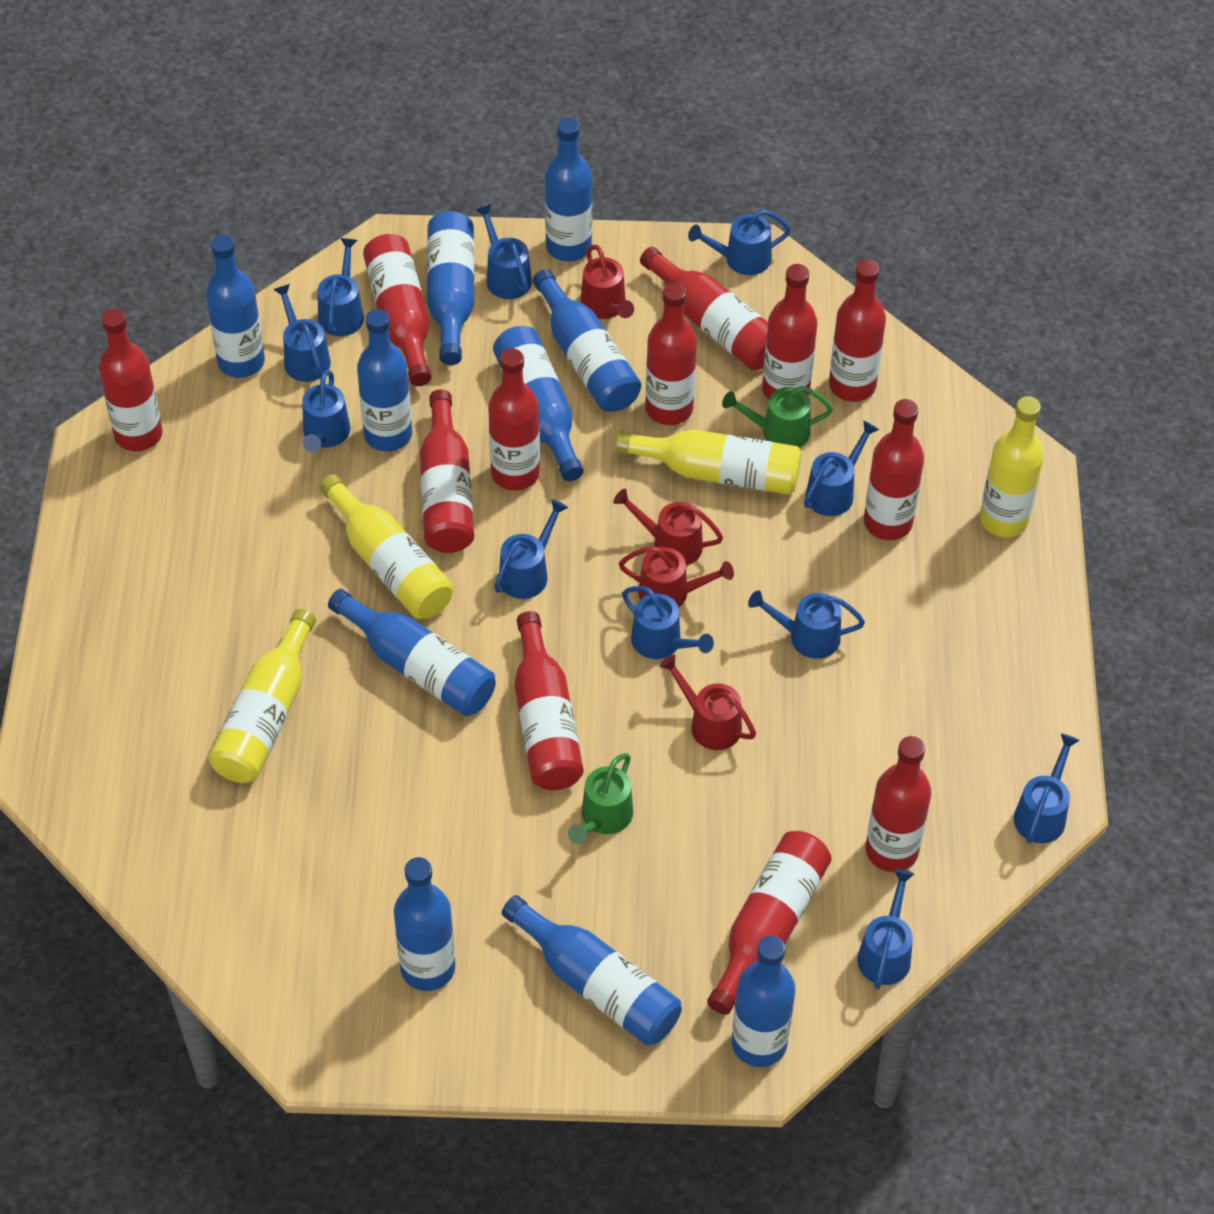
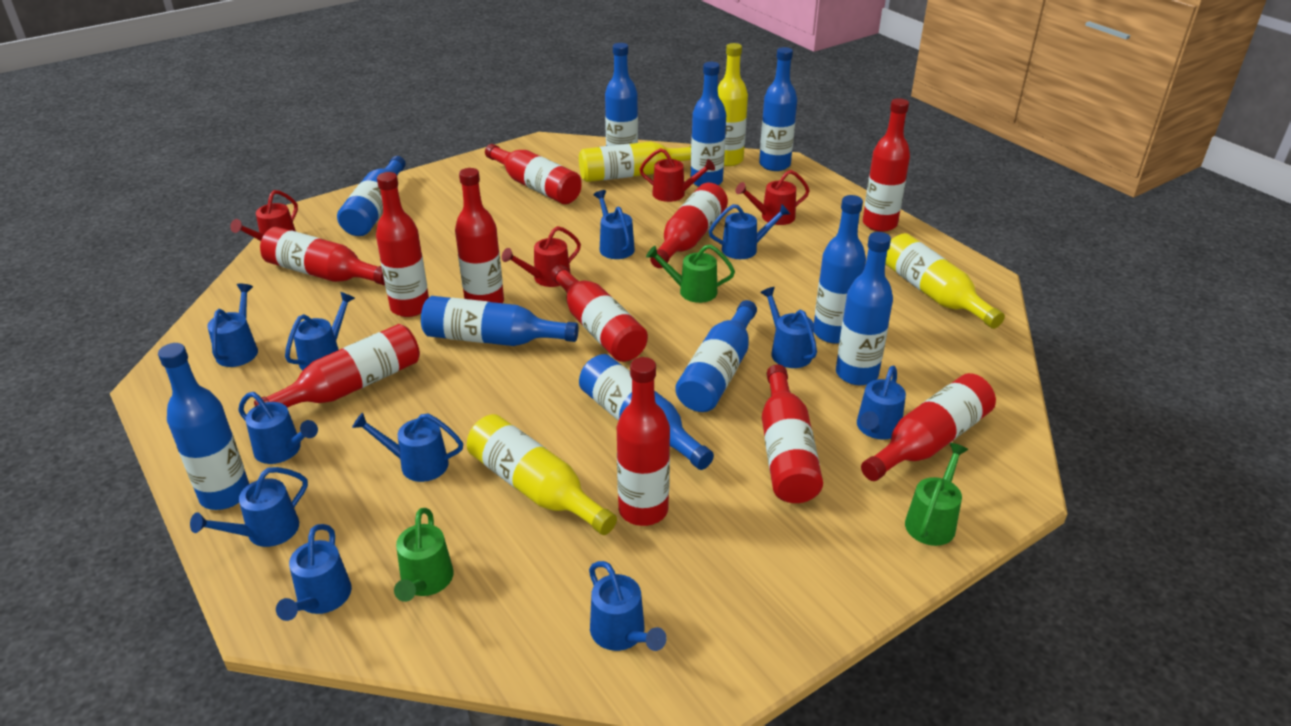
green watering can: [568,753,633,844] [722,386,833,448] = 2 -> [394,508,454,602] [646,244,735,303] [905,443,968,546] = 3
red bottle: [99,309,163,451] [363,234,432,386] [420,389,474,553] [488,348,540,491] [514,611,584,790] [640,247,768,370] [645,283,697,425] [707,831,832,1015] [762,264,817,400] [829,259,886,402] [864,399,924,540] [866,736,931,872] = 12 -> [254,324,420,408] [260,227,385,285] [376,172,429,317] [455,168,504,303] [485,144,582,204] [551,265,648,362] [617,357,670,526] [650,183,728,268] [762,364,823,503] [861,373,996,481] [863,98,910,232] = 11

